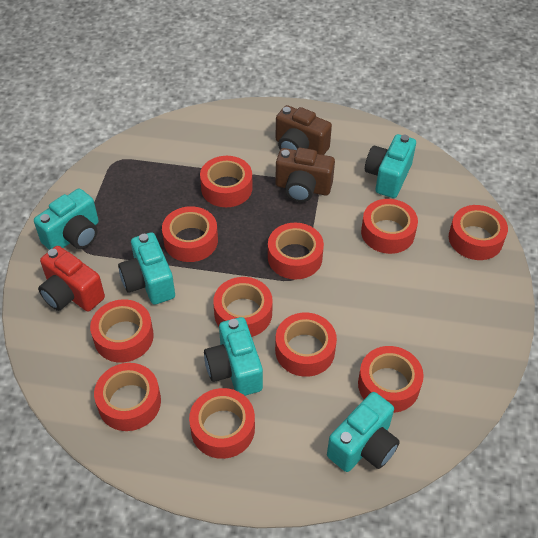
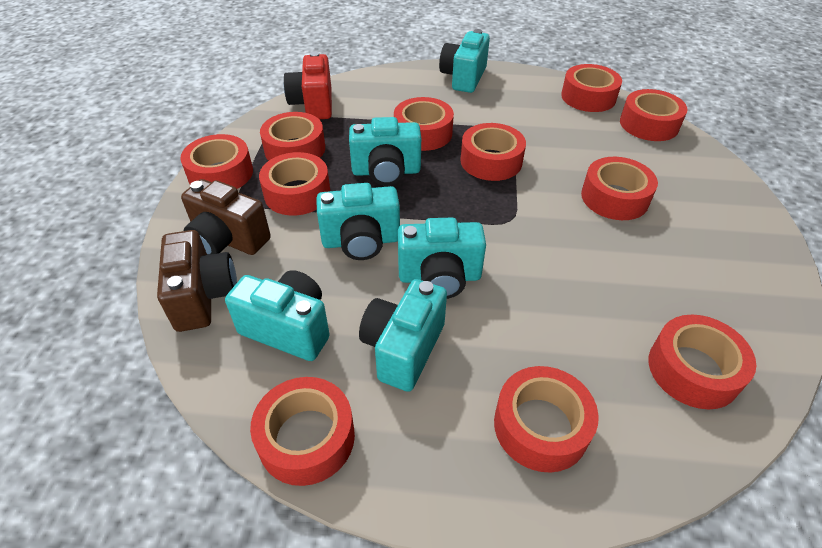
turquoise camera: [34,188,99,250] [118,232,175,305] [204,317,263,396] [327,392,400,472] [365,134,416,198] = 5 -> [225,270,330,361] [316,183,400,260] [349,117,421,186] [359,279,447,392] [398,218,486,299] [439,29,490,93] = 6

